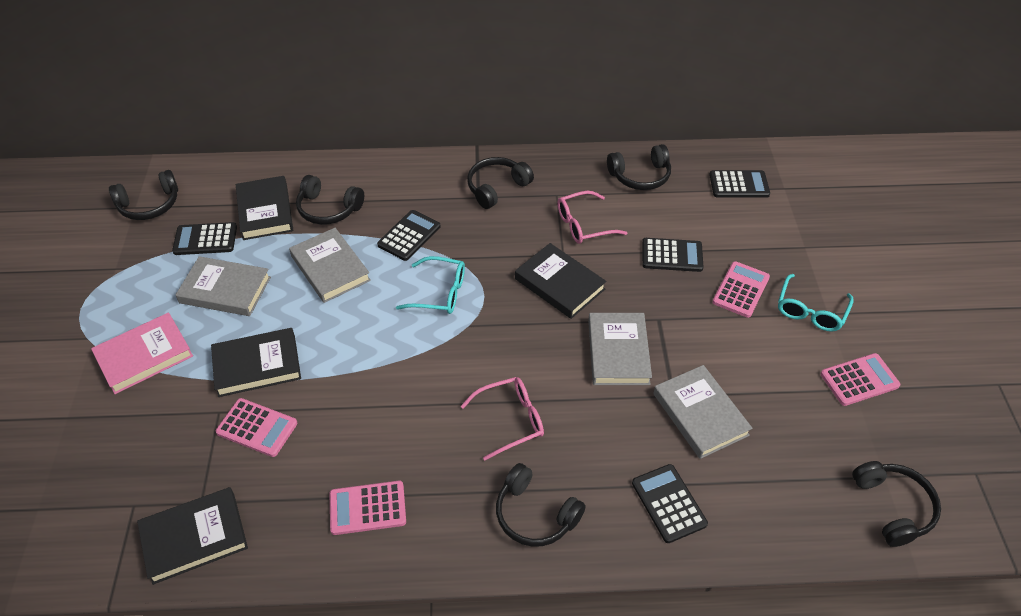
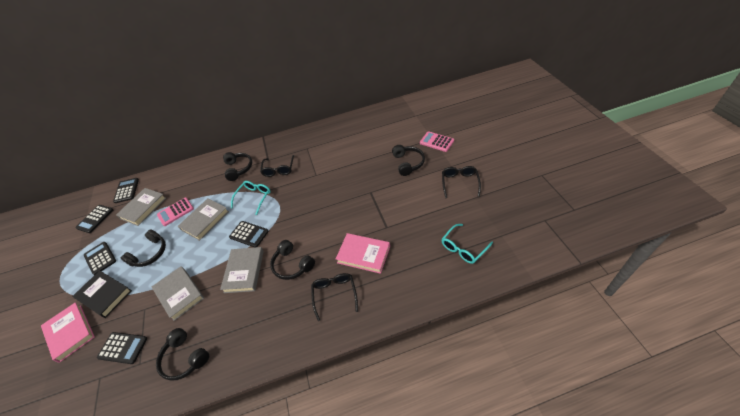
black book: [137,487,248,585] [211,328,301,397] [236,176,293,240] [515,243,606,319] = 4 -> [72,271,132,318] = 1
black glasses: none = 0 -> [260,155,294,177] [311,273,358,321] [442,166,481,198] = 3
black headphones: [109,170,178,220] [296,175,364,225] [467,157,534,209] [496,463,586,547] [607,144,671,190] [852,461,941,547] = 6 -> [121,229,166,267] [156,328,209,381] [223,152,252,181] [270,240,315,280] [392,145,425,176] = 5
pink book: [91,312,193,394] = 1 -> [41,302,95,363] [336,233,390,274] = 2
pink calculator: [216,398,297,457] [330,481,406,535] [713,261,770,318] [820,353,901,406] = 4 -> [157,198,194,226] [420,131,454,152] = 2
pink glasses: [461,377,544,460] [557,191,627,244] = 2 -> none = 0

